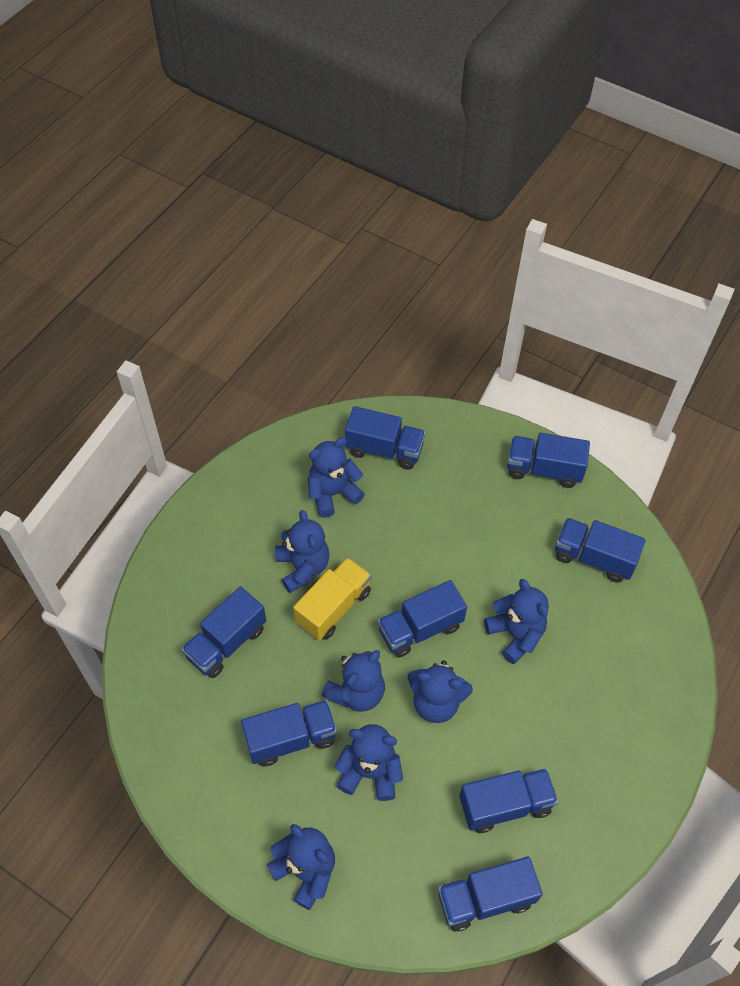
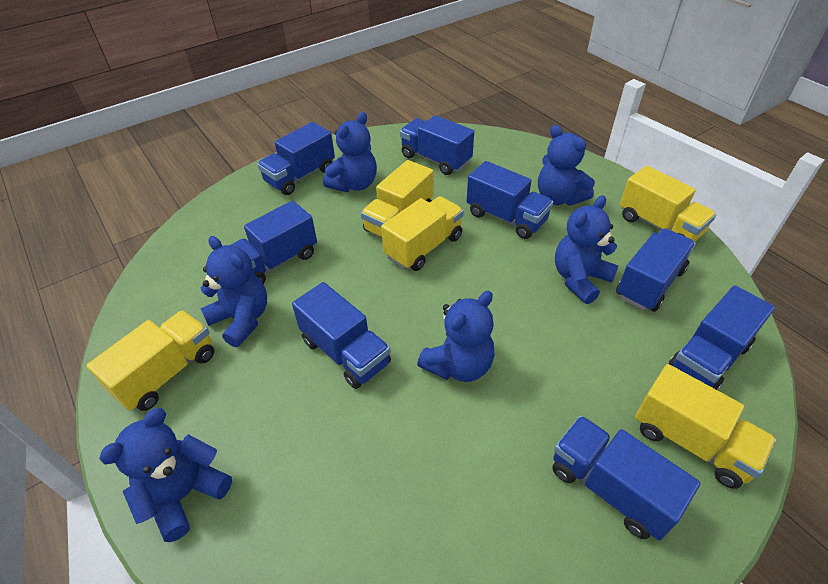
blue teddy bear: [267,824,335,910] [275,510,330,593] [308,438,365,518] [321,650,385,712] [335,724,403,801] [407,660,473,723] [484,579,549,664] = 7 -> [99,408,232,542] [200,236,267,347] [323,112,377,192] [417,291,495,382] [538,125,595,205] [555,195,618,304] = 6
yellow truck: [293,557,372,640] = 1 -> [86,310,214,411] [361,160,434,237] [381,196,464,271] [620,166,716,242] [635,364,777,489] = 5

